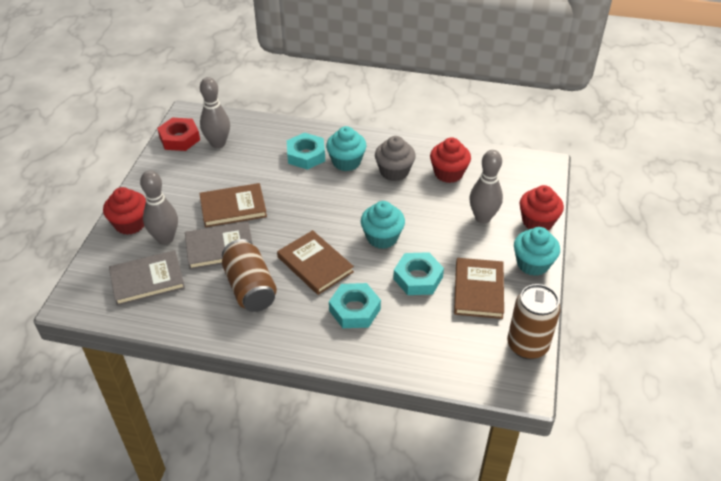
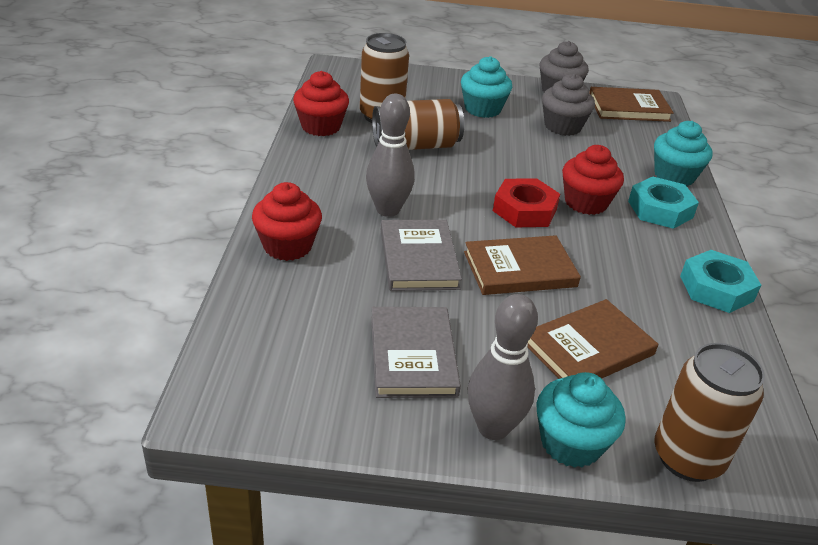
brown can: [222,239,277,312] [507,284,560,359] = 2 -> [360,33,409,123] [372,99,464,150] [654,343,765,482] = 3
grey bowling pin: [140,170,178,245] [200,77,230,148] [469,150,503,223] = 3 -> [366,94,415,217] [468,294,538,440] = 2
grey cupcake: [375,136,416,181] = 1 -> [539,41,589,92] [542,73,595,136] = 2
turquoise nut: [287,133,325,170] [329,283,381,328] [393,252,444,295] = 3 -> [628,177,699,229] [680,250,761,313] = 2

